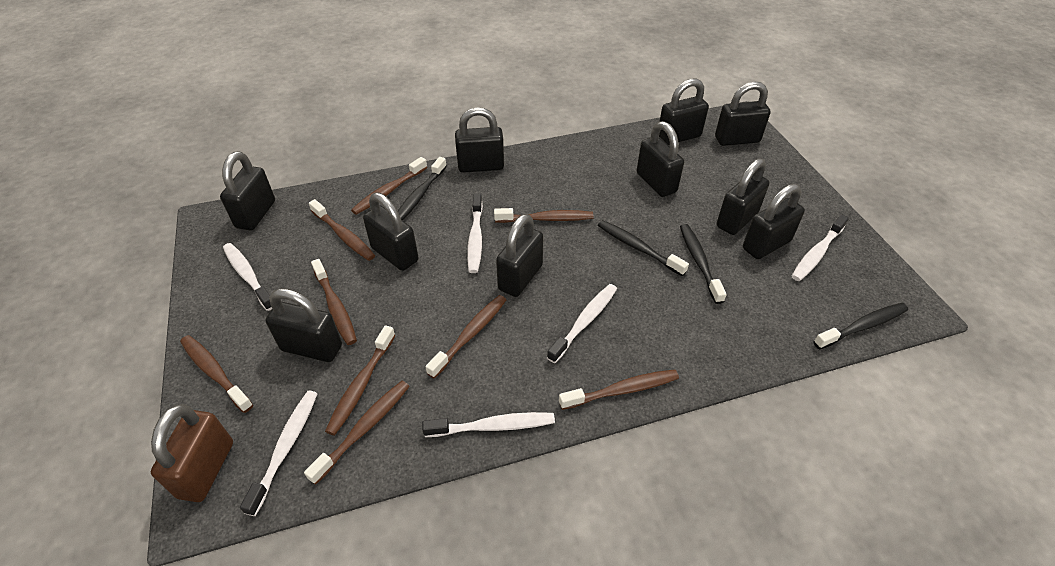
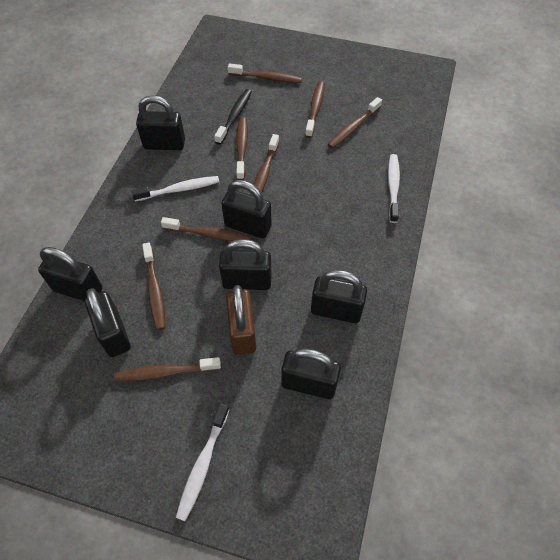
black padlock: [220,152,275,230] [265,288,342,362] [363,192,419,271] [455,107,504,173] [496,214,544,297] [636,121,684,197] [659,79,709,145] [715,81,771,146] [717,158,770,235] [743,184,805,259] = 10 -> [38,247,103,301] [85,288,131,357] [136,95,185,150] [219,239,272,290] [221,180,271,238] [281,348,341,399] [311,270,367,323] = 7
black toothbrush: [398,157,447,221] [598,220,689,276] [680,224,727,304] [813,303,908,350] = 4 -> [214,89,252,145] = 1
brown toothbrush: [180,335,253,413] [304,381,410,485] [309,199,375,261] [311,259,357,345] [325,325,396,435] [351,157,427,215] [426,295,506,379] [494,208,594,223] [559,369,679,410] = 9 -> [114,357,221,382] [142,242,166,330] [161,217,252,241] [228,63,302,83] [236,117,248,180] [251,134,279,196] [305,81,325,138] [327,97,382,148] = 8
white toothbrush: [223,243,272,311] [240,391,317,516] [422,412,555,437] [467,193,483,273] [547,284,617,363] [792,215,849,281] = 6 -> [132,176,219,201] [176,403,229,522] [388,154,400,223] = 3

